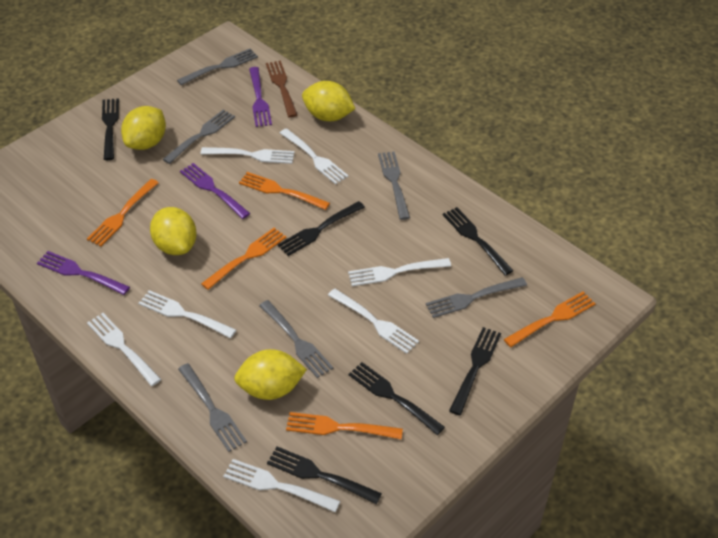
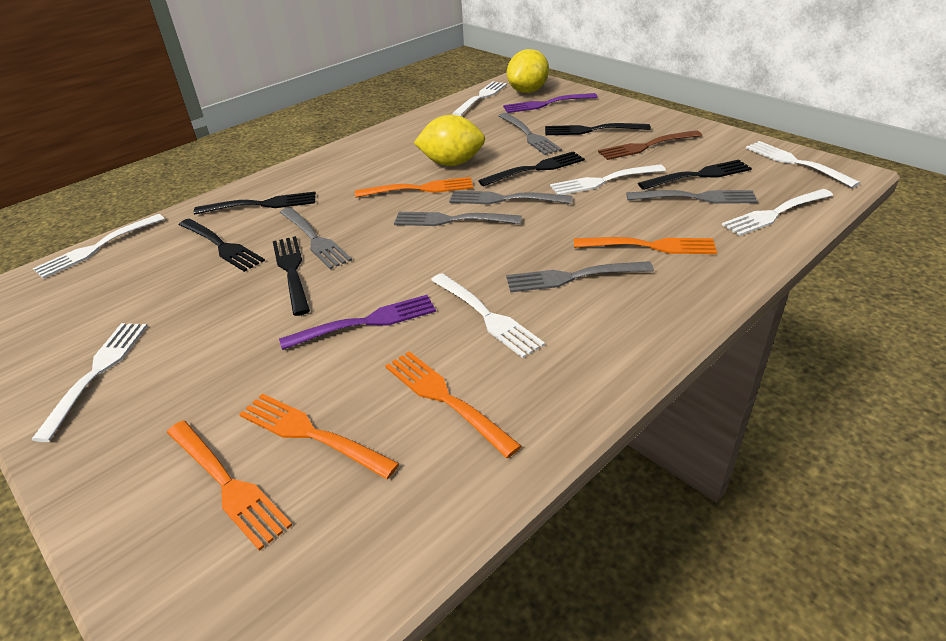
purple fork: [37,251,130,295] [180,163,250,219] [249,67,272,127] = 3 -> [279,295,436,350] [503,93,598,113] = 2
yellow lemon: [121,106,166,150] [150,207,197,255] [234,349,307,400] [302,81,356,121] = 4 -> [414,115,485,166] [507,49,549,93] = 2

